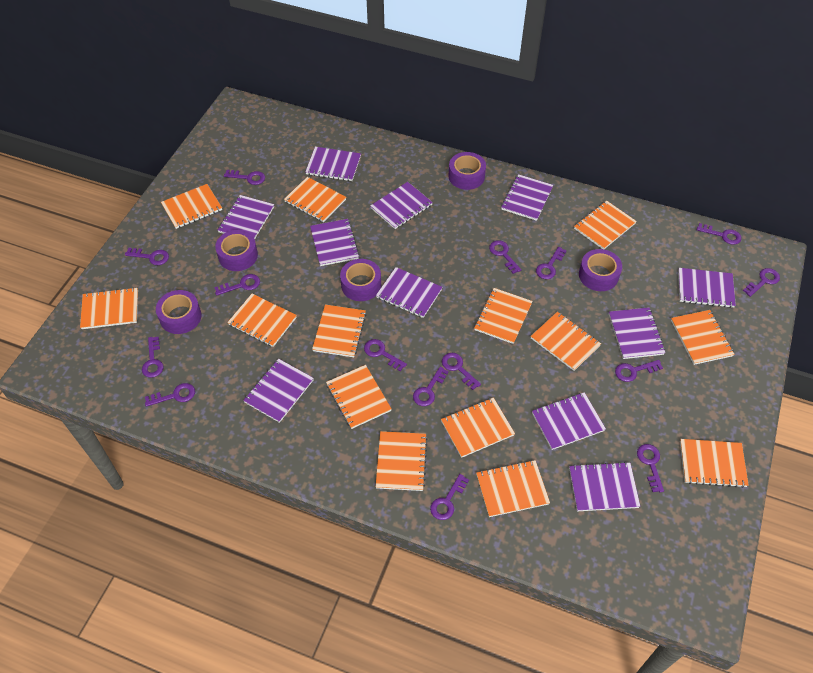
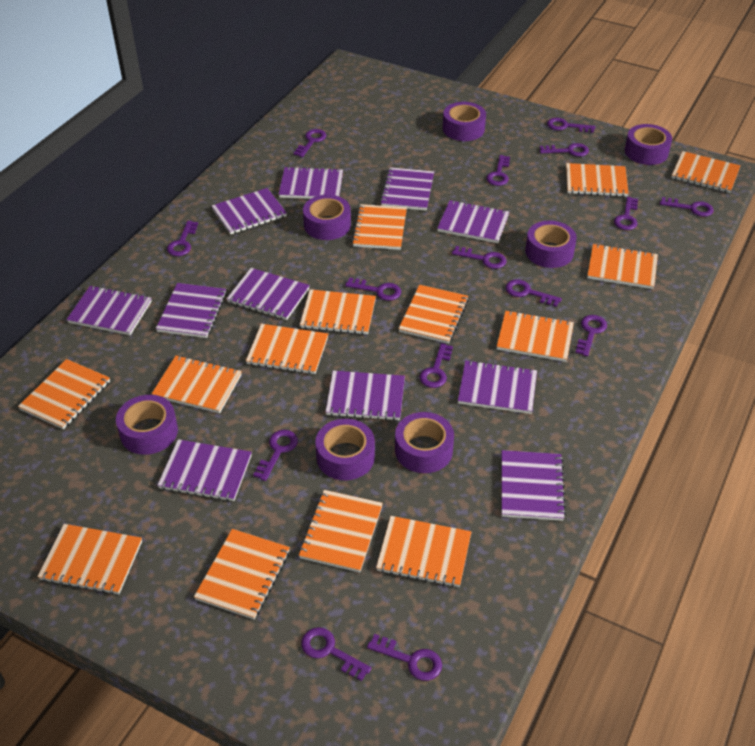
purple tape: [156,290,202,334] [215,230,258,271] [340,259,381,301] [448,152,486,190] [579,249,622,291] = 5 -> [116,395,178,455] [303,195,351,240] [315,419,375,480] [395,412,454,473] [443,102,486,141] [525,221,577,268] [625,124,672,165] = 7

